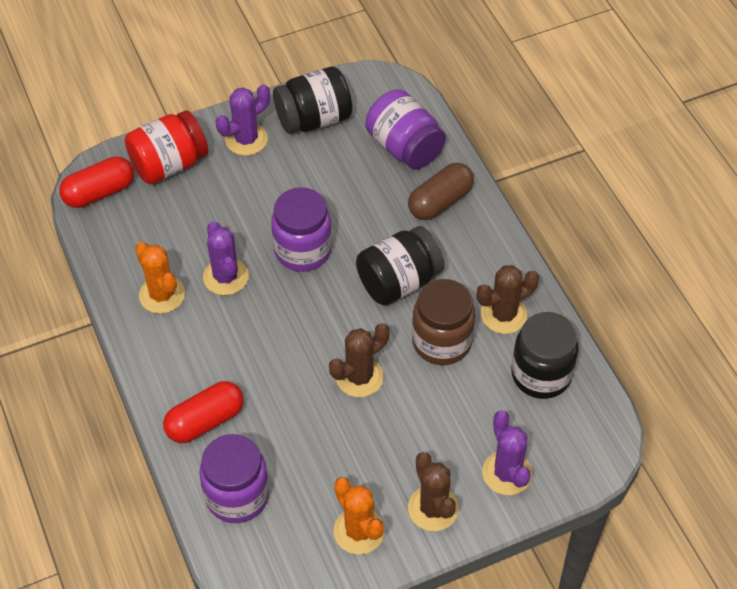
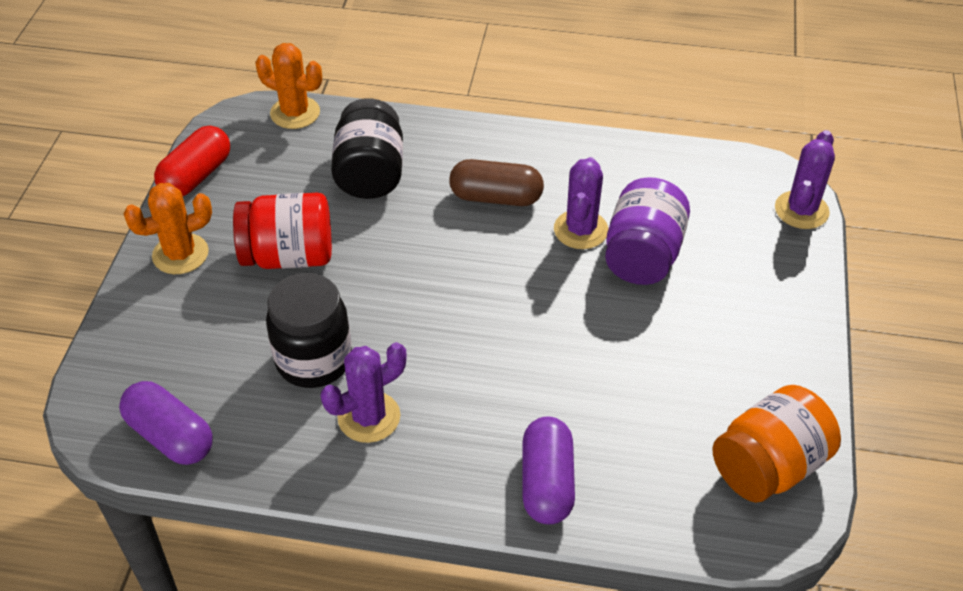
black jar: [273,67,352,134] [356,226,445,305] [511,312,579,399] = 3 -> [266,273,352,388] [331,98,403,199] = 2
brown cactus: [329,323,390,397] [408,452,459,531] [477,265,539,334] = 3 -> none = 0
brown jar: [412,279,475,365] = 1 -> none = 0
orange jar: none = 0 -> [713,385,841,503] = 1
purple capsule: none = 0 -> [119,381,213,465] [522,416,575,524] = 2
purple jar: [199,434,269,523] [271,187,332,272] [365,89,446,170] = 3 -> [605,177,690,285] = 1
red capsule: [59,157,134,208] [163,381,244,443] = 2 -> [154,126,230,196] = 1

